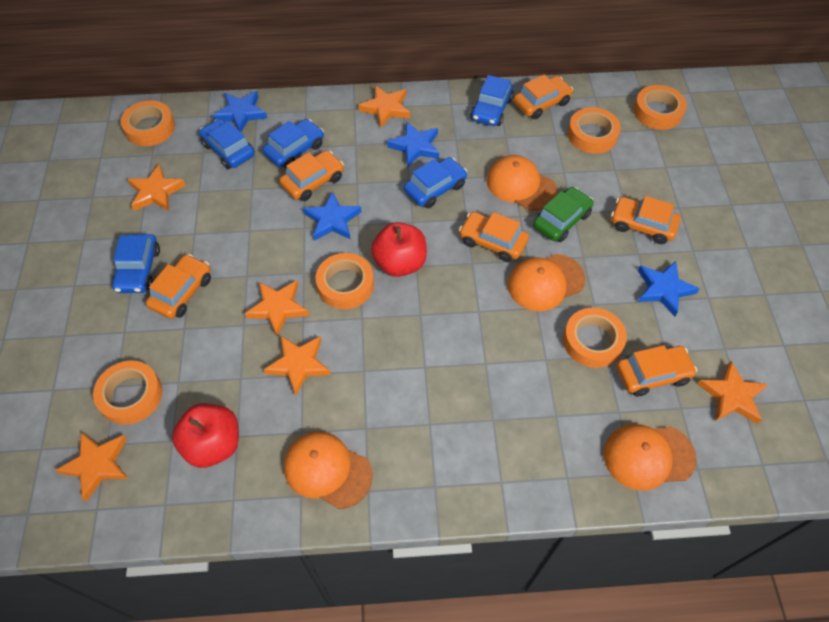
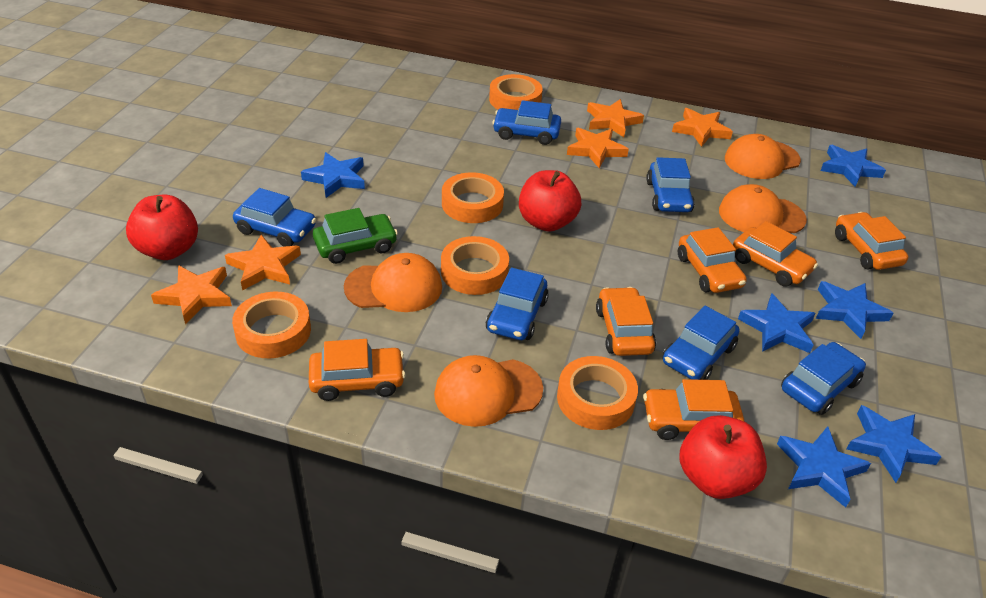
blue car: [112,234,160,293] [199,119,255,169] [263,119,324,168] [404,157,467,208] [470,75,513,126] = 5 -> [233,188,316,247] [486,268,549,340] [492,100,561,145] [646,157,695,212] [662,306,740,380] [781,342,866,415] = 6
blue star: [213,91,267,132] [303,191,362,241] [387,121,439,167] [638,261,700,316] = 4 -> [301,152,365,198] [738,293,815,353] [777,426,871,508] [816,281,893,339] [821,145,886,187] [847,405,941,483] = 6
orange star: [55,432,128,502] [127,164,186,211] [245,280,309,336] [264,336,331,396] [358,85,410,128] [697,361,768,424] = 6 -> [151,265,232,325] [225,235,301,291] [567,128,629,168] [587,99,644,137] [672,108,733,147] = 5
orange tape: [93,360,163,425] [121,100,175,146] [316,253,374,309] [563,308,627,368] [568,107,621,154] [633,85,687,130] = 6 -> [232,292,311,358] [441,236,509,295] [442,172,504,223] [489,74,543,110] [557,356,638,430] = 5
red apple: [172,403,239,468] [371,222,427,277] = 2 -> [126,195,198,260] [519,170,581,232] [679,415,767,499] = 3

